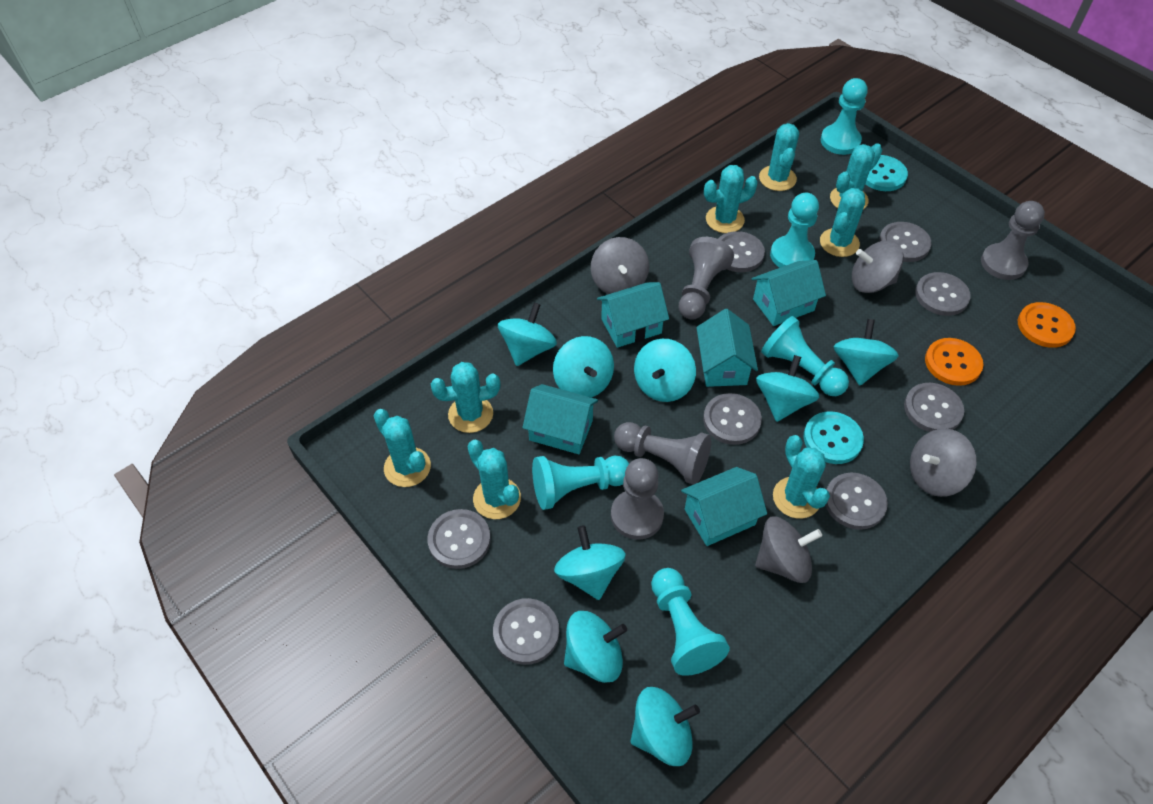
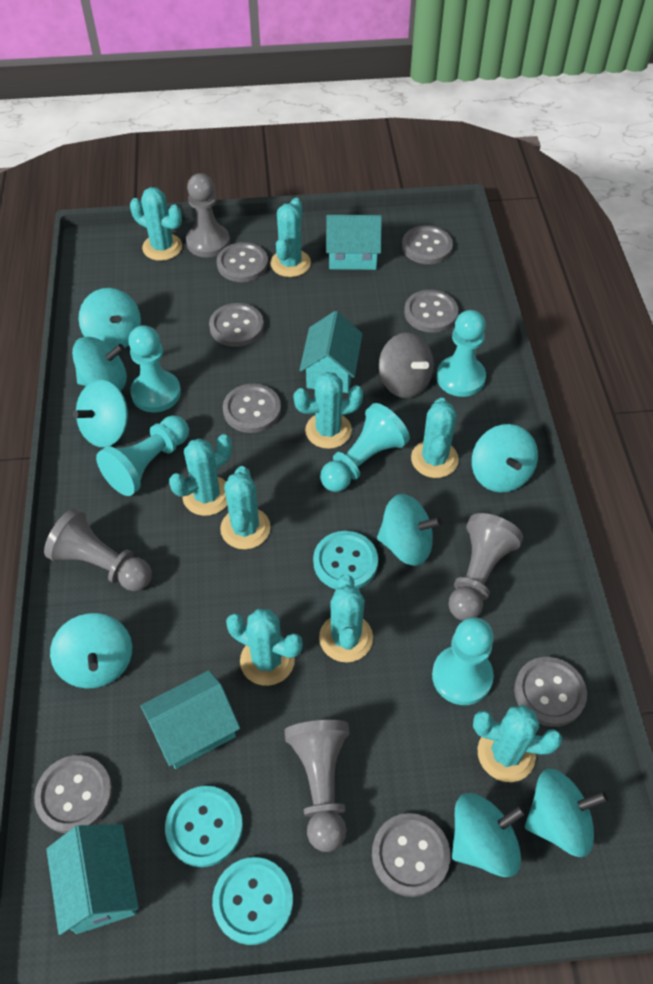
grey spinning top: [591,237,649,294] [755,516,822,583] [852,240,904,293] [910,429,977,497] = 4 -> [379,333,434,398] = 1
orange button: [925,338,983,386] [1018,302,1076,348] = 2 -> none = 0
turquoise button: [804,411,864,464] [865,155,908,191] = 2 -> [165,786,243,867] [212,857,293,945] [313,531,378,589] = 3
turquoise cactus: [374,409,431,487] [431,362,500,433] [467,440,521,519] [704,165,758,233] [759,123,799,191] [773,435,830,519] [820,188,865,257] [830,143,882,209] = 8 -> [130,187,182,261] [169,434,232,516] [220,466,271,549] [226,609,303,686] [270,198,311,277] [293,372,363,449] [319,575,373,662] [411,398,459,478] [473,705,562,782] = 9
turquoise house: [522,384,598,454] [597,282,669,348] [681,467,767,546] [696,309,758,387] [752,260,826,326] = 5 -> [46,824,139,935] [140,670,240,769] [299,311,363,393] [326,215,382,270] = 4

